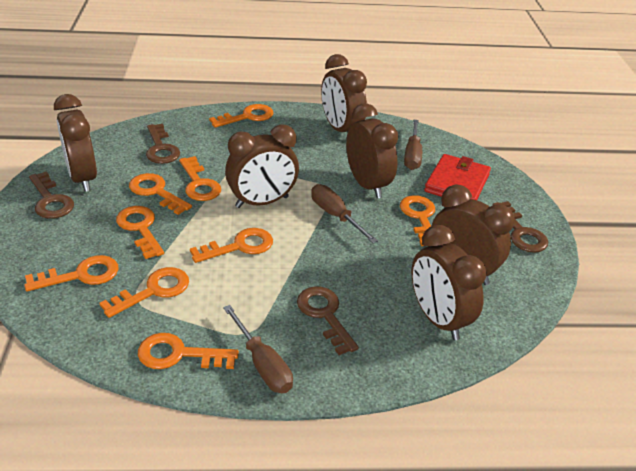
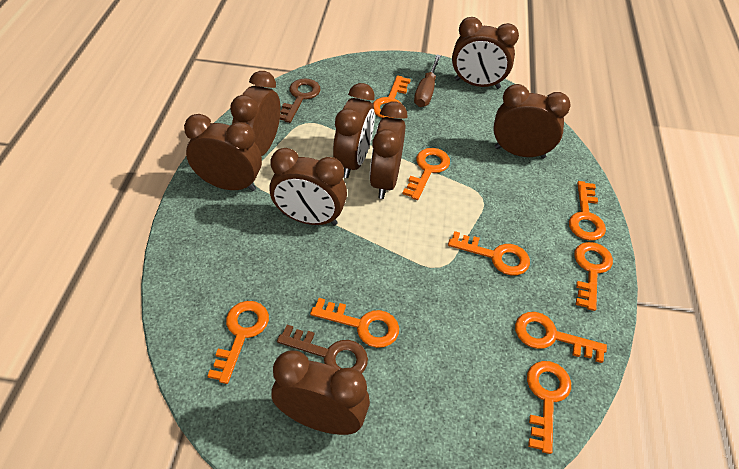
brown clock: [54,94,97,192] [225,125,299,208] [321,54,367,134] [346,103,398,198] [412,225,487,340] [432,185,515,285] = 6 -> [184,114,262,191] [230,71,280,156] [270,148,347,226] [271,350,370,435] [333,83,375,178] [370,101,407,199] [452,17,519,89] [493,84,571,159] = 8
brown key: [29,171,74,219] [146,124,180,164] [297,286,359,355] [492,201,548,253] = 4 -> [277,325,368,374] [280,78,320,123] = 2
brown screwdriver: [223,305,293,393] [311,184,378,243] [404,120,422,170] = 3 -> [414,54,441,107] = 1
red wallet: [424,154,491,200] = 1 -> none = 0

